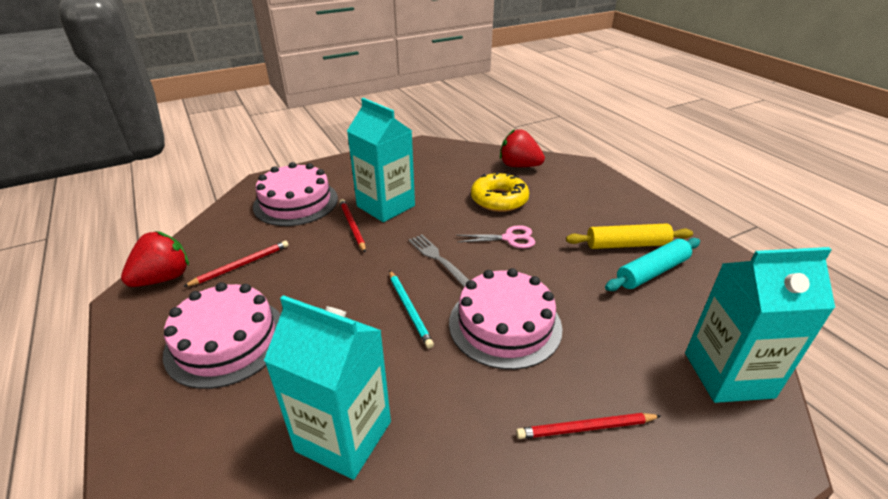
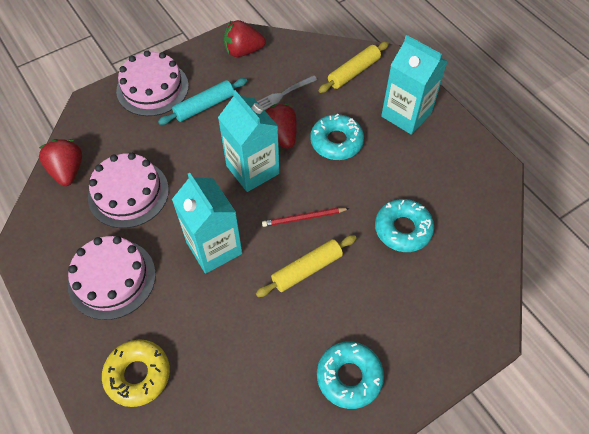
pink scissors: [456,225,535,248] = 1 -> none = 0
red pencil: [183,241,289,287] [339,199,366,253] [516,413,661,439] = 3 -> [262,207,350,227] = 1
red strawberry: [121,231,189,287] [500,129,545,167] = 2 -> [39,139,82,186] [224,20,266,57] [265,103,297,149] = 3
turquoise donut: none = 0 -> [310,114,364,160] [317,341,384,409] [375,199,434,252] = 3
turquoise pencil: [389,270,434,348] = 1 -> none = 0
yellow rolling pin: [566,224,693,249] = 1 -> [256,235,357,297] [319,41,389,93] = 2

